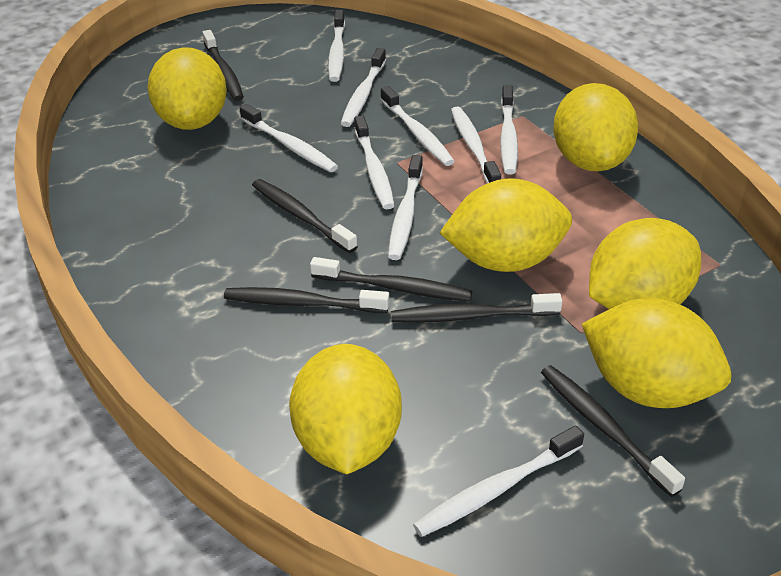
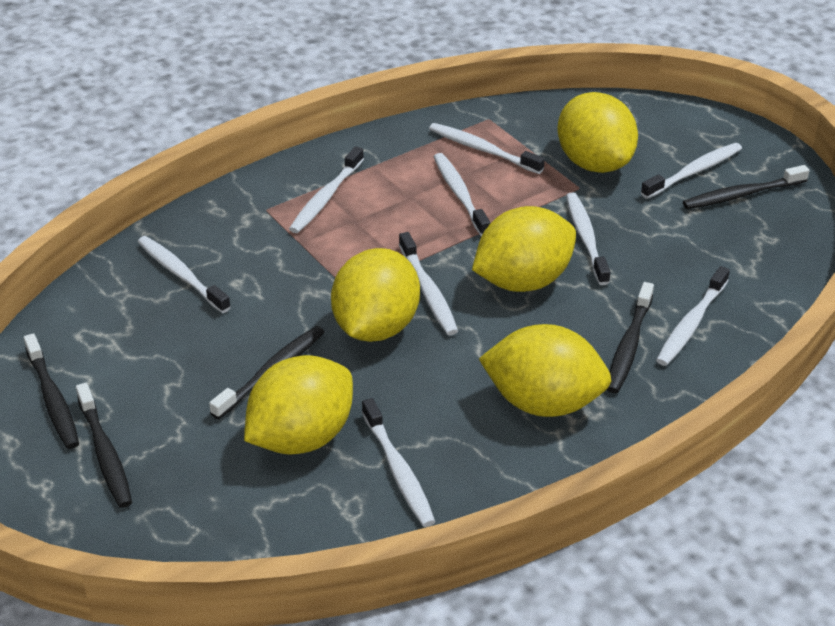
black toothbrush: [202,30,244,101] [224,287,389,313] [252,179,358,253] [310,257,472,301] [391,293,562,323] [541,365,685,497] = 6 -> [24,333,79,449] [76,383,132,508] [209,326,325,419] [607,282,654,393] [683,165,810,209] = 5
yellow lemon: [148,47,227,130] [289,344,402,474] [440,178,572,272] [553,83,638,171] [582,298,731,408] [589,218,701,309] = 6 -> [244,355,353,455] [331,248,420,342] [472,206,576,292] [479,324,611,417] [557,92,638,173] = 5

